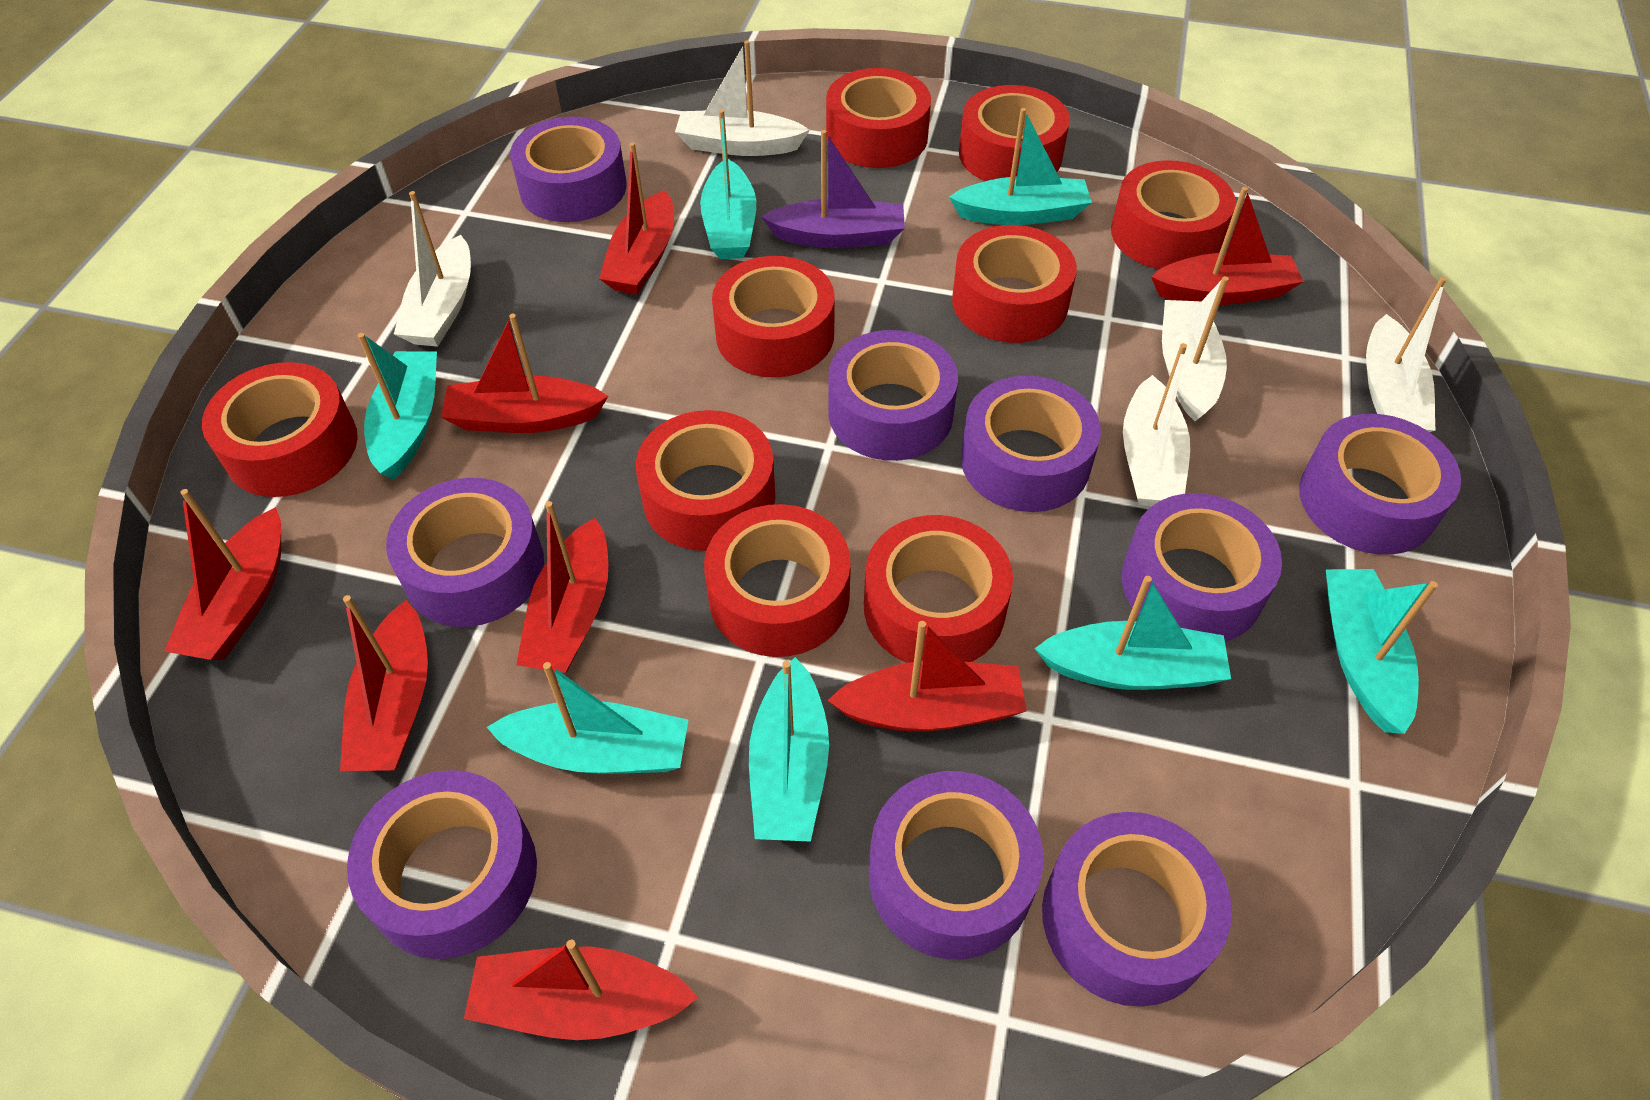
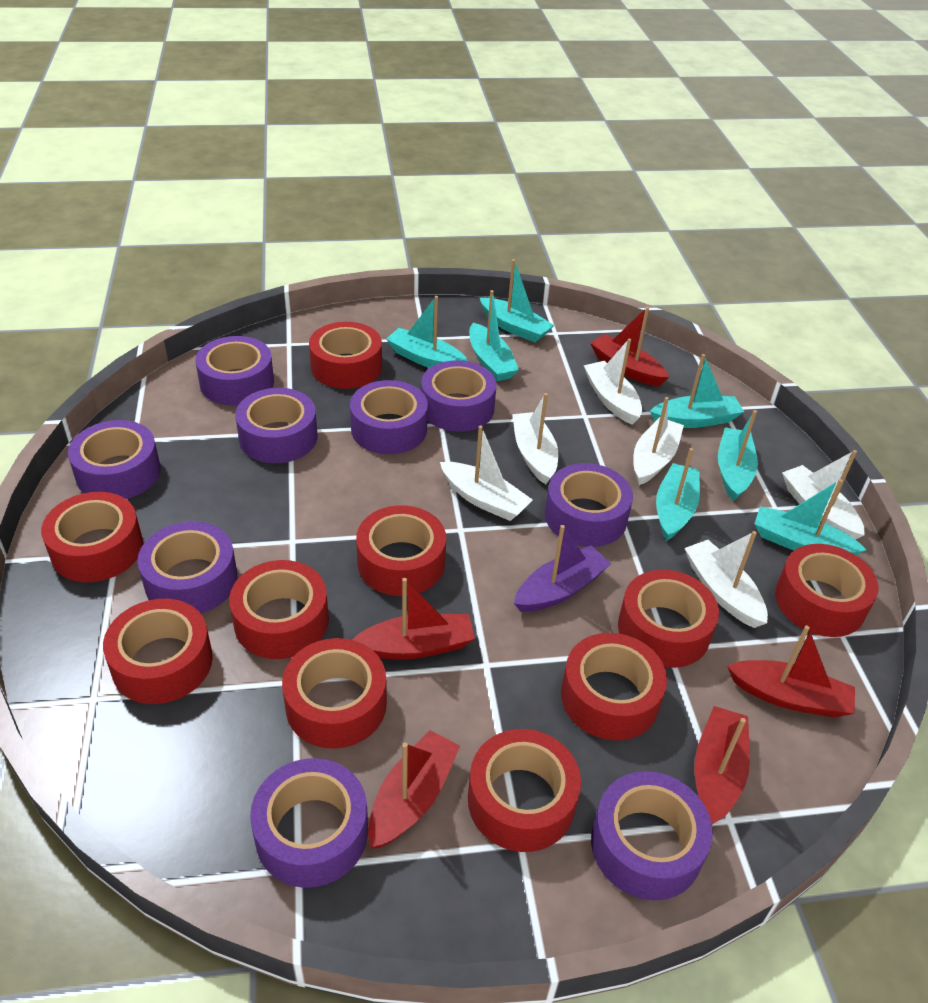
red boat: [164,489,281,660] [340,595,428,771] [441,314,608,433] [464,940,699,1040] [516,501,608,673] [599,142,674,295] [827,621,1027,732] [1151,187,1304,305] = 8 -> [352,578,475,660] [368,730,460,848] [590,307,669,387] [694,706,750,824] [727,625,855,718] = 5
red tape: [202,362,358,497] [636,410,775,551] [704,504,851,657] [712,256,835,378] [826,68,931,168] [864,515,1013,663] [952,225,1077,343] [959,85,1070,181] [1111,160,1236,269] = 9 -> [41,492,143,582] [103,599,213,704] [229,560,329,659] [282,638,387,749] [309,322,382,389] [356,505,446,596] [468,729,581,852] [561,633,667,740] [618,570,719,668] [775,544,879,637] = 10
white boat: [394,191,471,347] [675,40,810,156] [1123,343,1190,506] [1162,276,1229,421] [1366,277,1447,432] = 5 -> [440,425,533,521] [512,393,558,484] [584,339,642,425] [633,397,684,485] [684,531,768,628] [782,450,865,539] = 6

